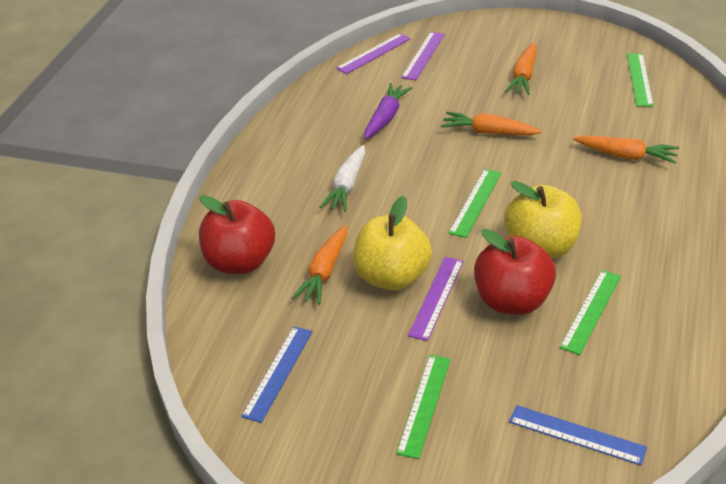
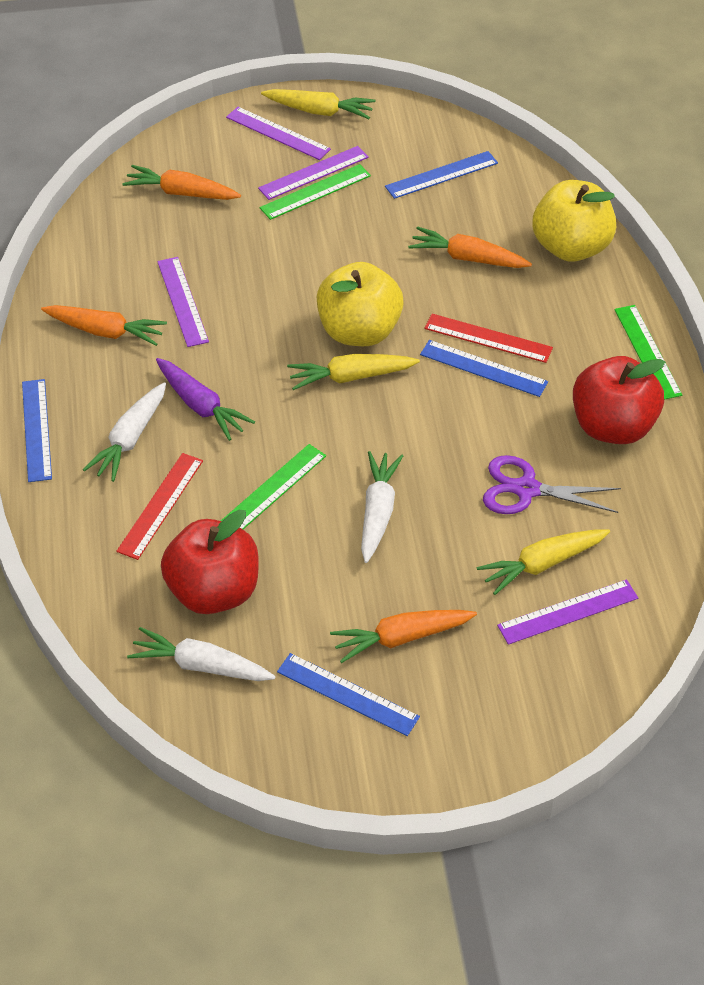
blue ruler: [241,326,313,423] [509,405,647,465] = 2 -> [22,379,52,482] [277,653,420,736] [385,151,498,199] [420,340,548,397] = 4
green ruler: [396,355,451,459] [449,169,501,238] [560,270,621,355] [627,54,654,106] = 4 -> [221,444,326,529] [260,164,371,220] [614,305,682,400] = 3
purple ruler: [336,33,411,74] [401,32,445,80] [408,257,464,341] = 3 -> [157,257,209,347] [226,107,331,160] [258,146,369,200] [497,579,638,645] = 4
purple scissors: none = 0 -> [483,455,621,514] = 1
red ruler: none = 0 -> [116,453,203,560] [424,314,553,363] = 2
white carrot: [320,145,365,212] = 1 -> [83,382,166,482] [127,627,275,681] [361,451,403,563] = 3
yellow carrot: none = 0 -> [261,89,375,119] [287,354,420,390] [477,529,610,595] = 3

